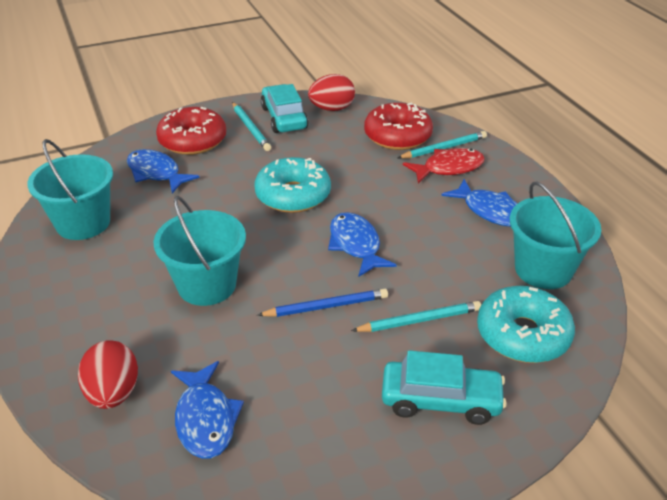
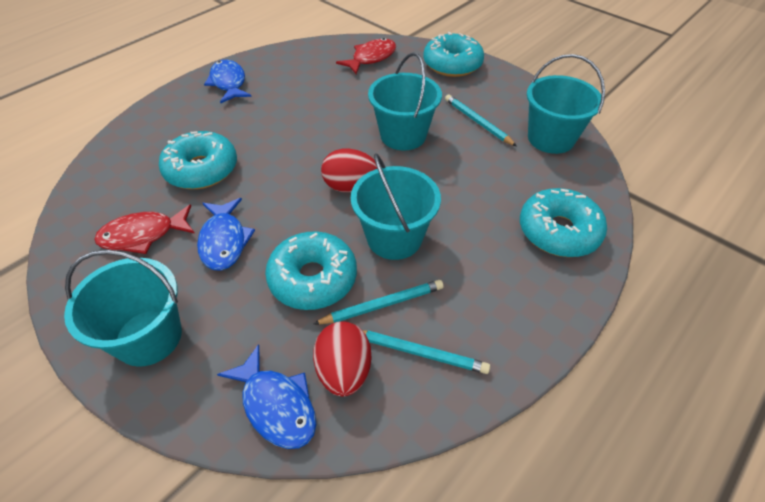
blue fish: [127,149,200,193] [171,361,244,459] [328,212,397,277] [441,179,518,227] = 4 -> [197,198,255,271] [204,60,252,104] [217,344,316,449] = 3
blue pencil: [257,289,388,317] = 1 -> none = 0
red donut: [156,107,226,155] [364,102,433,150] = 2 -> none = 0
red fish: [403,148,485,183] = 1 -> [94,204,194,254] [336,38,396,74] = 2
turquoise bucket: [27,139,113,240] [154,196,246,306] [510,181,601,289] = 3 -> [64,250,182,367] [351,153,441,260] [368,53,442,151] [527,54,605,154] = 4
turquoise car: [261,84,308,133] [382,350,507,425] = 2 -> none = 0
turquoise donut: [254,157,331,213] [477,286,575,363] = 2 -> [159,131,237,189] [265,231,357,310] [423,32,484,77] [520,188,607,257] = 4

